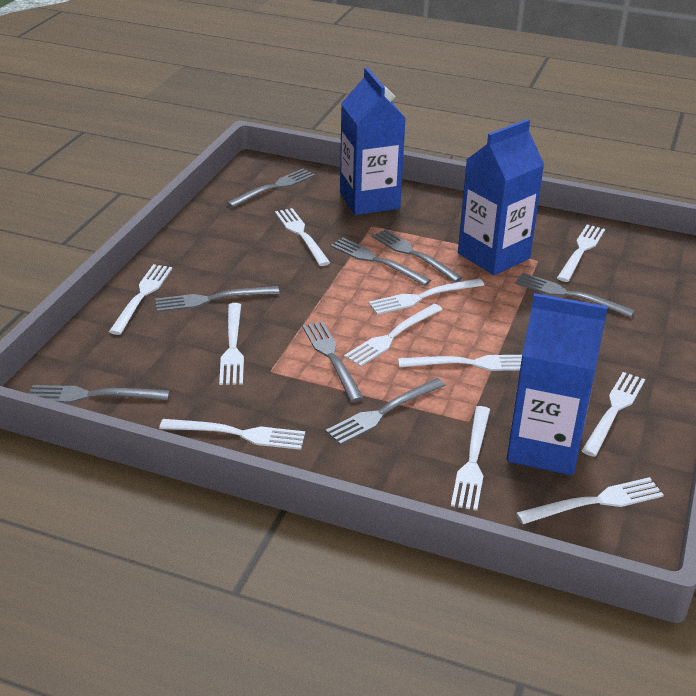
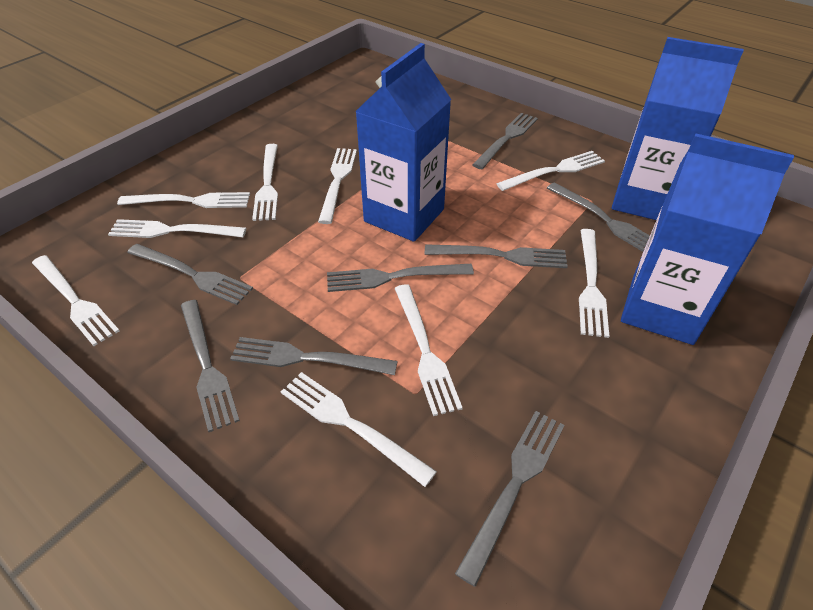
white fork: [109,264,172,335] [159,419,305,450] [219,303,244,385] [275,208,330,266] [344,304,443,367] [368,278,484,315] [398,355,522,371] [451,406,490,511] [516,477,664,524] [557,225,605,282] [582,372,645,457] = 11 -> [32,255,119,346] [108,219,246,238] [117,192,250,208] [252,144,278,221] [281,372,437,487] [318,148,357,224] [394,284,463,416] [496,151,605,191] [579,229,609,338] = 9

